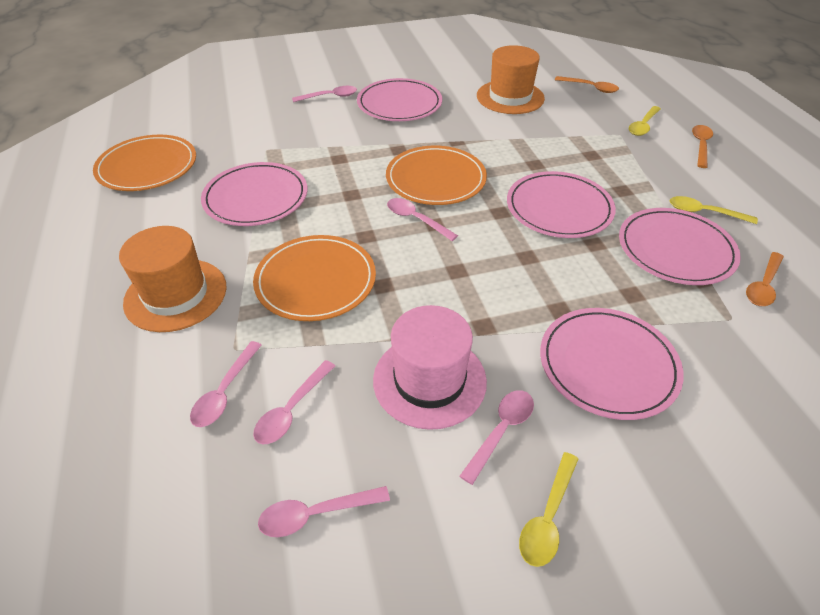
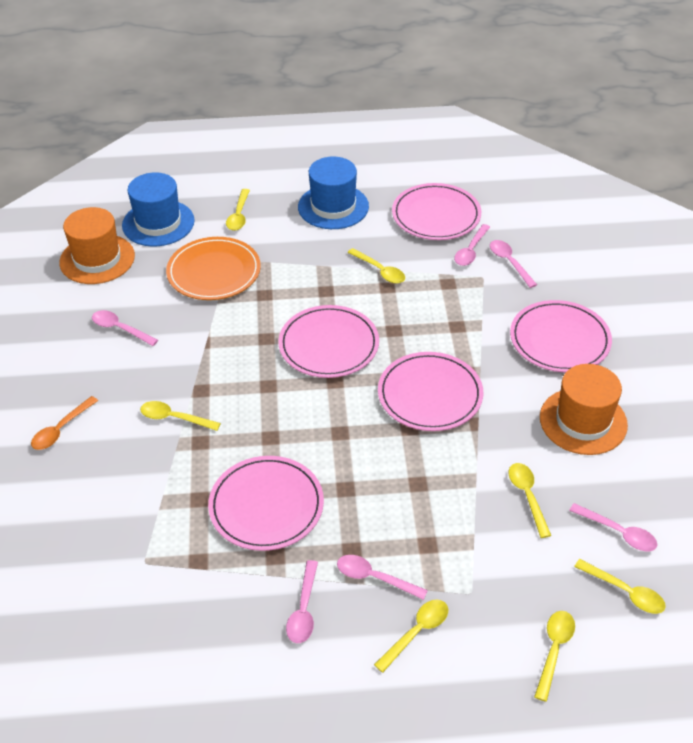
blue hat: none = 0 -> [122,172,195,246] [298,157,369,229] = 2
orange plate: [93,135,196,191] [253,235,376,321] [386,146,487,205] = 3 -> [166,237,261,300] = 1
orange spoon: [555,76,619,93] [692,125,713,168] [746,252,784,306] = 3 -> [31,396,98,450] = 1
pink hat: [373,305,487,430] = 1 -> none = 0
yellow spoon: [519,452,578,567] [629,106,661,136] [670,196,758,224] = 3 -> [140,401,221,431] [226,189,250,231] [347,248,405,284] [374,599,448,673] [509,463,551,538] [534,611,575,702] [574,559,666,614] = 7

